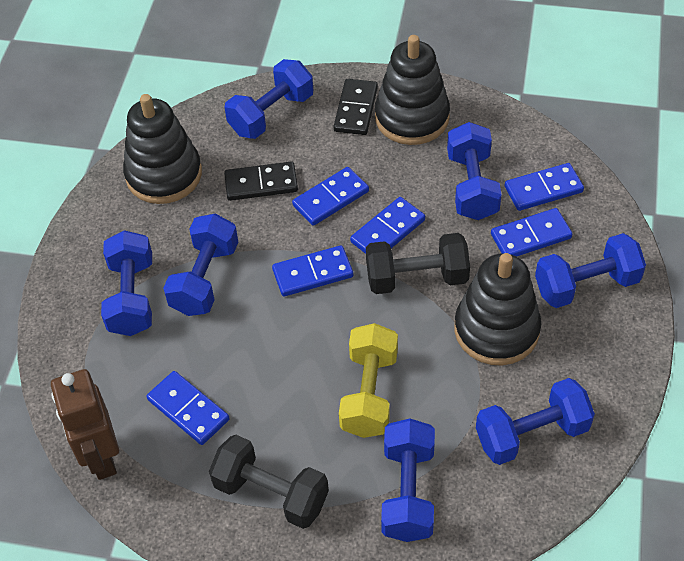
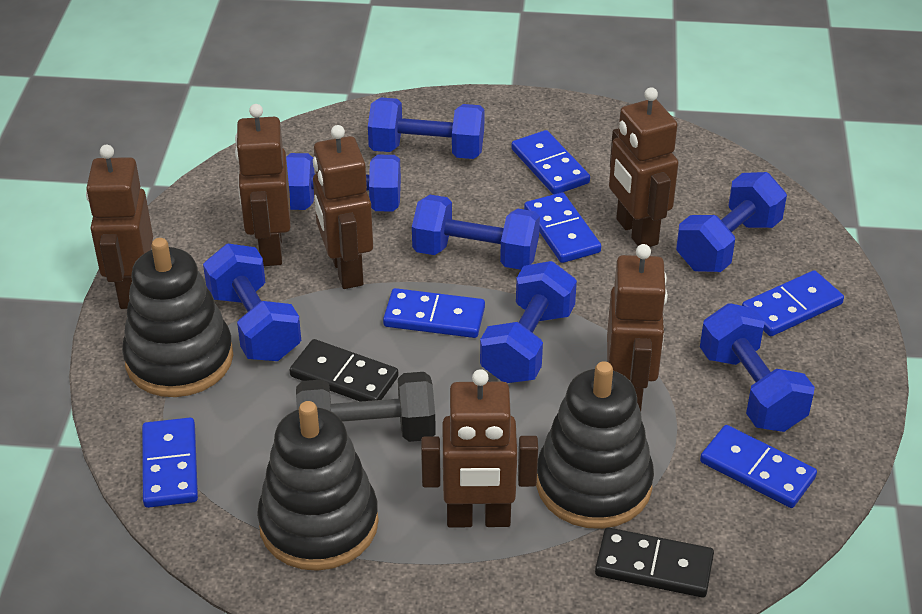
black dumbbell: [209,435,329,529] [366,233,470,294] = 2 -> [296,372,436,442] = 1
brown robot: [51,369,119,480] = 1 -> [86,145,153,309] [235,104,291,266] [313,125,373,289] [421,369,538,528] [607,244,668,411] [609,87,678,247] = 6
yellow dumbbell: [339,323,398,438] = 1 -> none = 0

